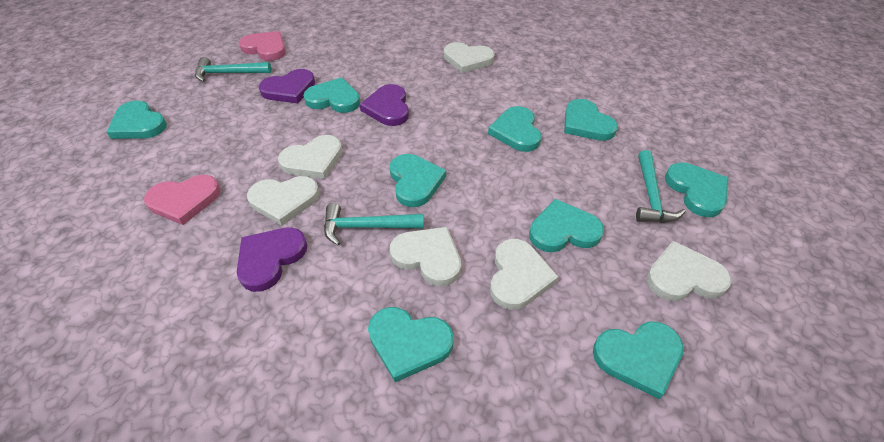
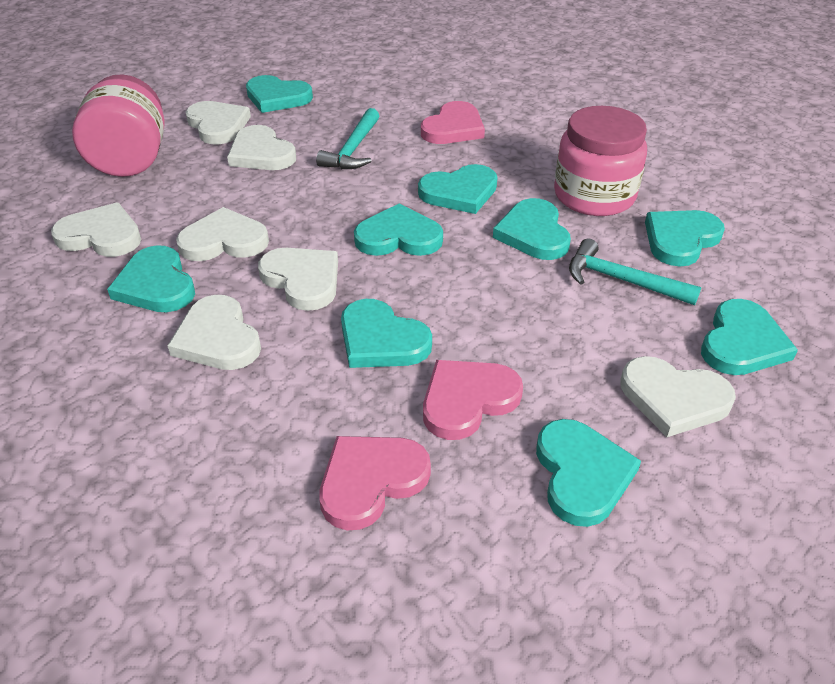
pink heart: [144,175,221,225] [239,31,286,61] = 2 -> [319,436,431,530] [421,101,485,144] [423,360,523,440] = 3
pink jar: none = 0 -> [72,74,164,177] [554,106,647,216] = 2
purple heart: [237,227,307,292] [259,69,315,104] [360,84,409,126] = 3 -> none = 0
turquoise hammer: [195,57,271,82] [324,203,424,246] [636,150,686,223] = 3 -> [316,108,379,169] [569,238,702,305] = 2
white heart: [247,176,320,226] [278,135,343,179] [390,227,461,286] [444,42,494,73] [490,239,559,310] [646,241,732,301] = 6 -> [51,203,141,257] [168,295,261,370] [176,207,269,261] [186,101,251,144] [227,125,296,170] [258,248,338,311] [620,356,736,437] = 7

